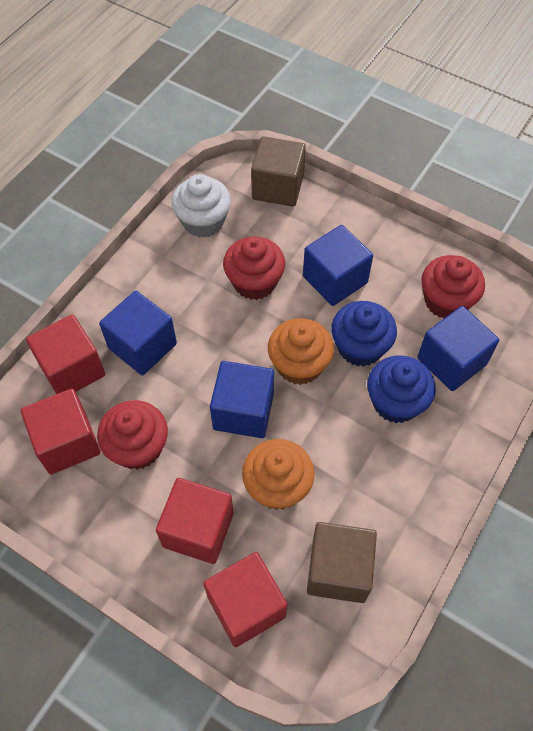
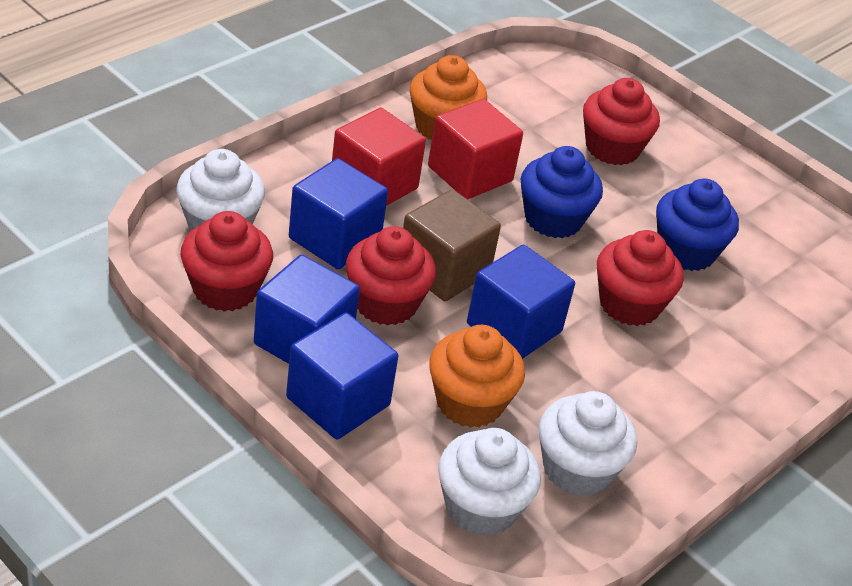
brown cube: [251,136,306,207] [307,522,377,603] = 2 -> [403,189,501,301] = 1
red cube: [21,389,100,475] [26,314,105,394] [156,478,234,564] [203,552,287,647] = 4 -> [332,108,426,206] [428,99,523,199] = 2
red cupcake: [97,400,168,470] [223,236,285,300] [421,255,485,318] = 3 -> [180,211,273,312] [346,226,436,325] [583,78,660,165] [597,230,684,326] = 4
white cupcake: [171,174,231,238] = 1 -> [176,149,265,231] [438,428,541,536] [539,391,637,497] = 3

